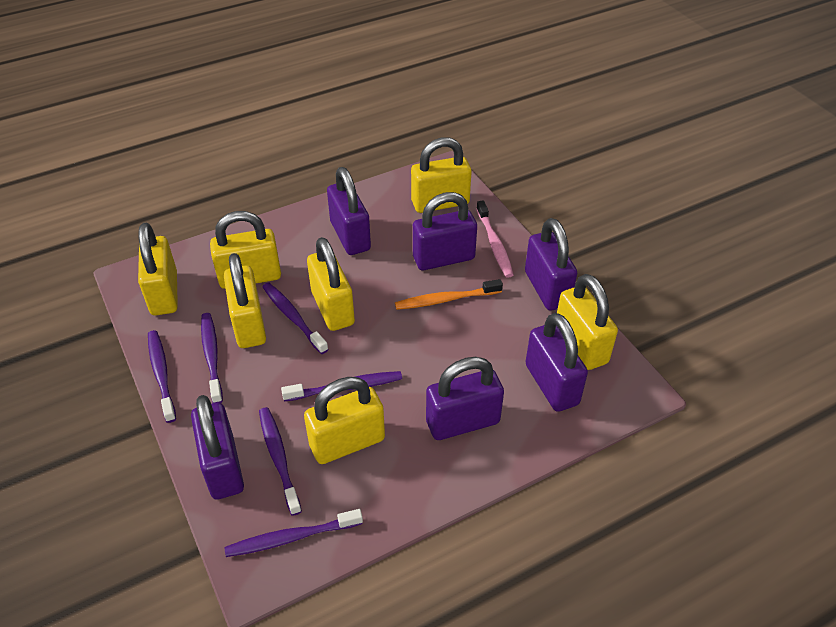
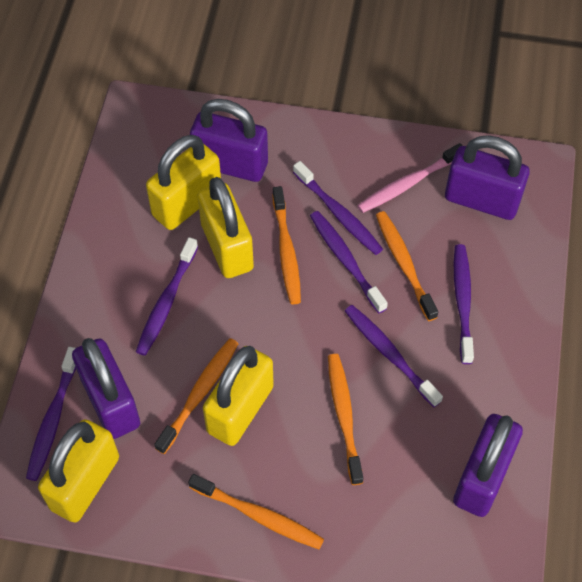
orange toothbrush: [395,279,503,310] = 1 -> [154,338,238,454] [188,474,324,549] [272,186,301,304] [328,354,363,485] [376,211,438,321] = 5
purple padlock: [191,395,244,500] [327,167,371,255] [413,192,477,270] [426,357,504,440] [525,218,578,311] [525,313,588,412] = 6 -> [72,338,140,439] [190,99,268,182] [445,135,530,220] [453,414,523,517] = 4
yellow padlock: [138,223,178,315] [210,211,281,289] [224,253,266,348] [304,377,385,464] [307,237,355,331] [411,138,472,213] [557,274,618,370] = 7 -> [38,419,119,522] [146,135,221,230] [198,177,254,278] [203,346,274,446] = 4

